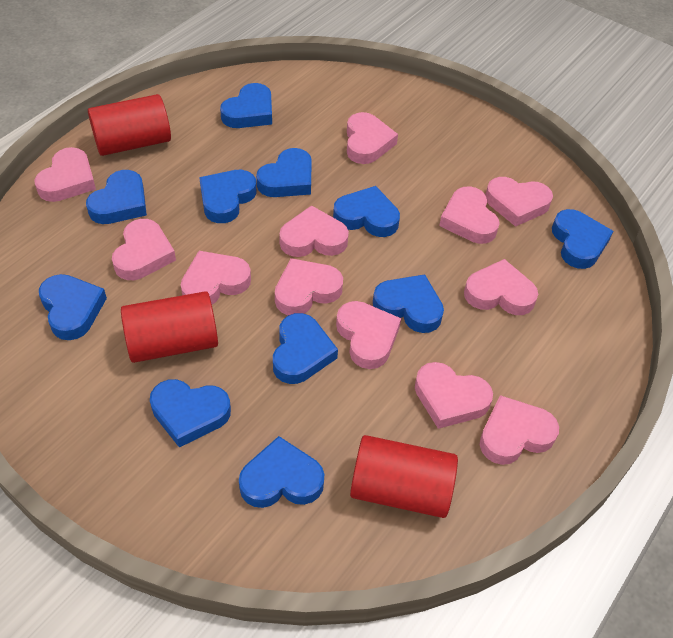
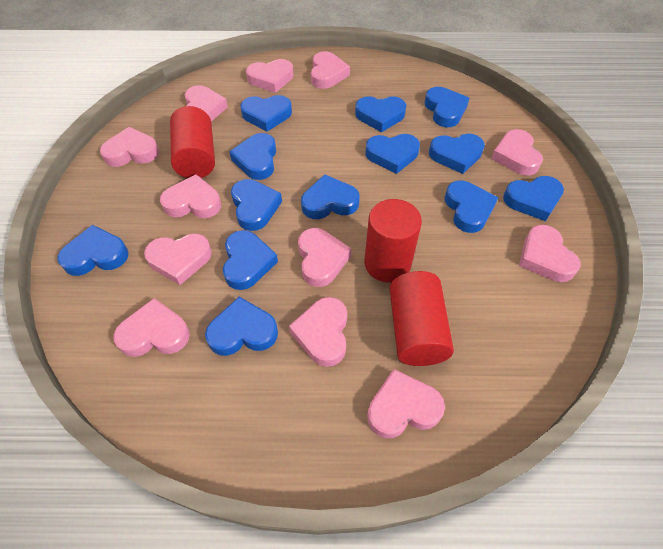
blue heart: [39,274,107,340] [86,170,147,224] [150,379,231,447] [199,170,257,223] [220,83,272,128] [239,436,324,508] [256,148,312,197] [273,313,338,384] [333,186,400,237] [373,274,444,333] [552,209,613,269] = 11 -> [57,225,129,276] [205,297,278,356] [223,230,278,290] [229,133,276,180] [231,179,282,231] [240,95,292,132] [301,174,360,219] [355,96,406,133] [365,134,420,174] [424,87,470,127] [429,134,485,174] [445,181,498,233] [503,176,564,221] = 13

